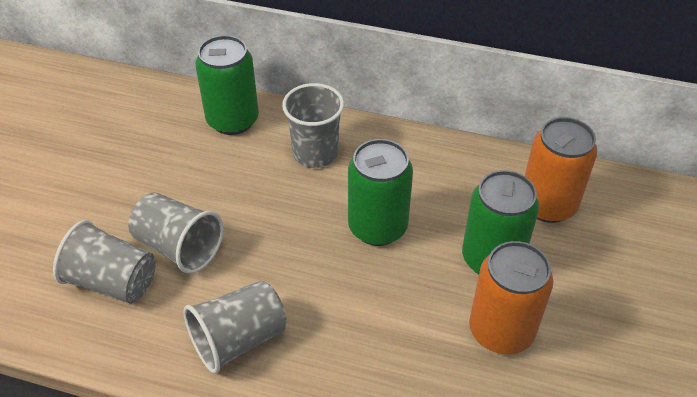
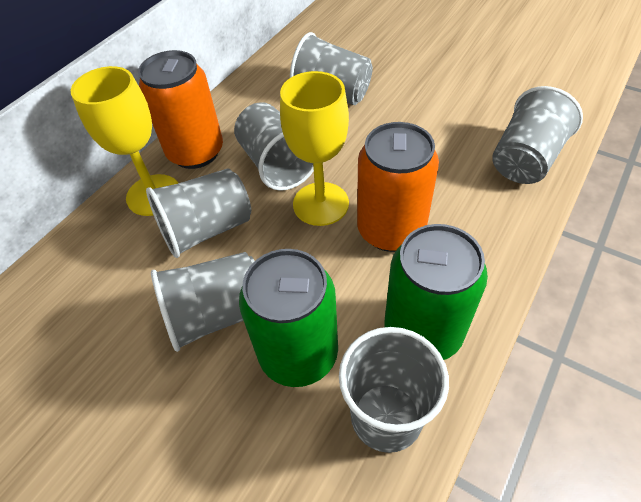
green can: [195,35,259,135] [348,139,413,246] [462,170,539,274] = 3 -> [239,249,338,387] [385,224,488,360] = 2
grey cup: [53,220,155,304] [128,192,223,274] [183,280,287,374] [282,83,344,168] = 4 -> [146,168,251,258] [151,252,255,352] [234,102,314,191] [290,32,373,105] [339,327,449,453] [492,86,583,184] = 6
yellow goblet: none = 0 -> [71,66,178,216] [280,71,349,226] = 2

